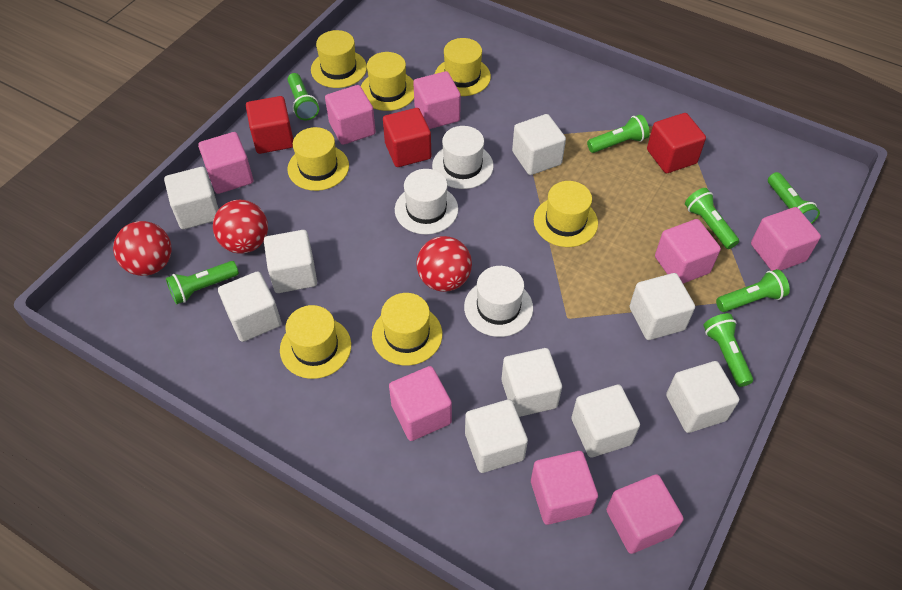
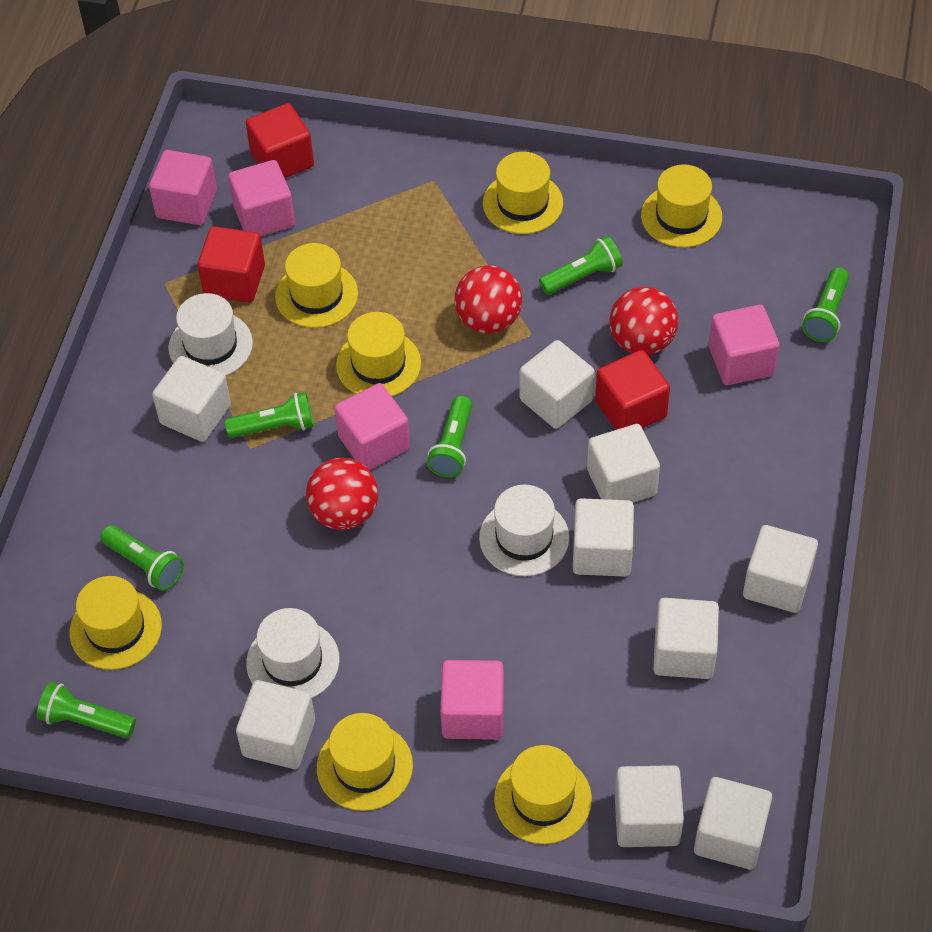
green flashlight: [166,261,239,304] [287,73,319,120] [587,114,650,153] [685,188,739,249] [704,313,753,387] [716,269,790,312] [768,172,820,224] = 7 -> [37,682,136,738] [100,525,184,591] [225,392,314,438] [427,396,472,478] [539,236,622,295] [802,267,849,342] = 6
pink cube: [198,132,253,194] [325,85,376,145] [389,366,452,441] [413,71,461,129] [531,451,598,525] [606,474,684,554] [655,219,721,283] [751,207,821,271] = 8 -> [149,150,217,225] [228,160,295,236] [334,383,410,470] [440,660,504,740] [709,305,780,385] = 5

